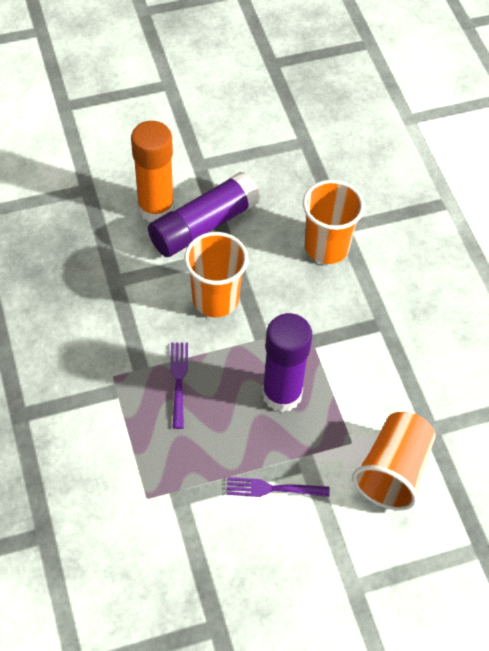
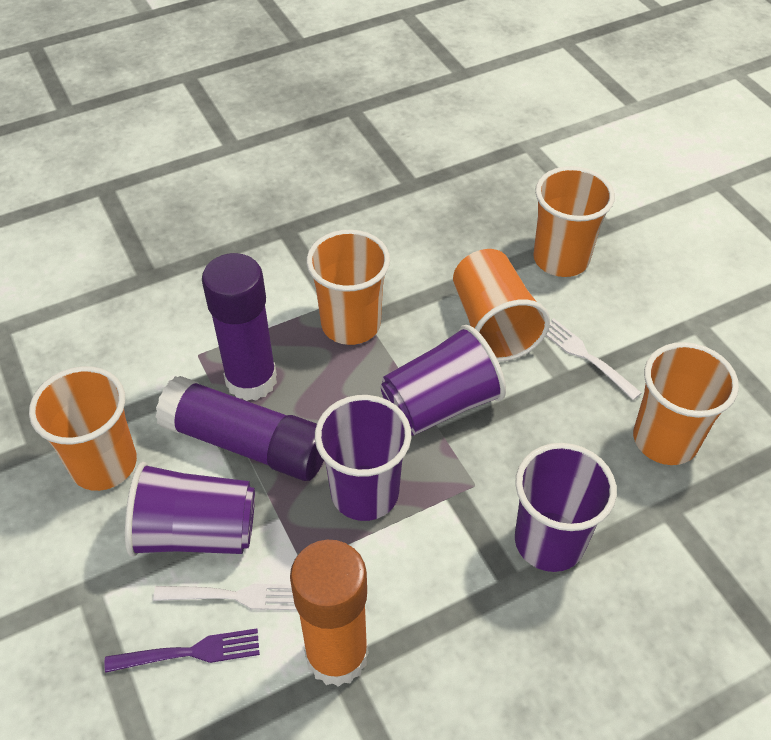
orange cup: [184,232,248,317] [303,180,364,264] [352,412,436,510] = 3 -> [29,366,137,491] [306,230,390,345] [453,249,550,362] [533,166,615,277] [633,342,739,465] = 5
purple cup: none = 0 -> [125,462,255,557] [315,395,411,521] [381,325,506,436] [515,443,617,572] = 4
purple fork: [170,343,188,429] [226,477,330,497] = 2 -> [104,628,260,673] = 1
white fork: none = 0 -> [153,584,297,610] [546,318,642,400] = 2

